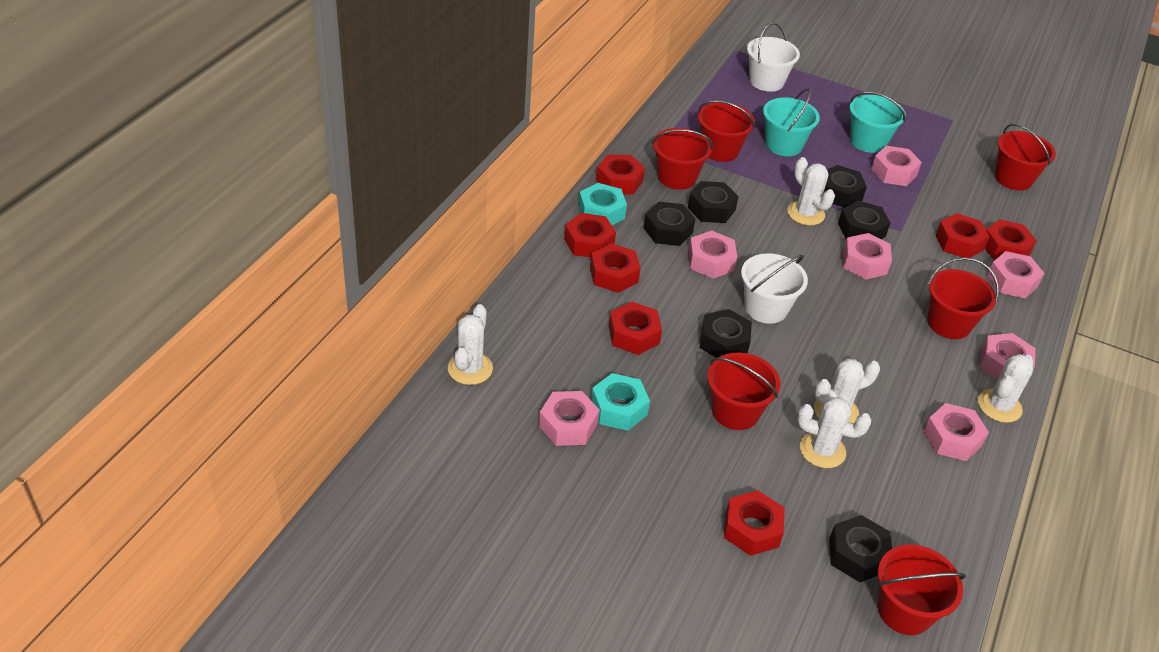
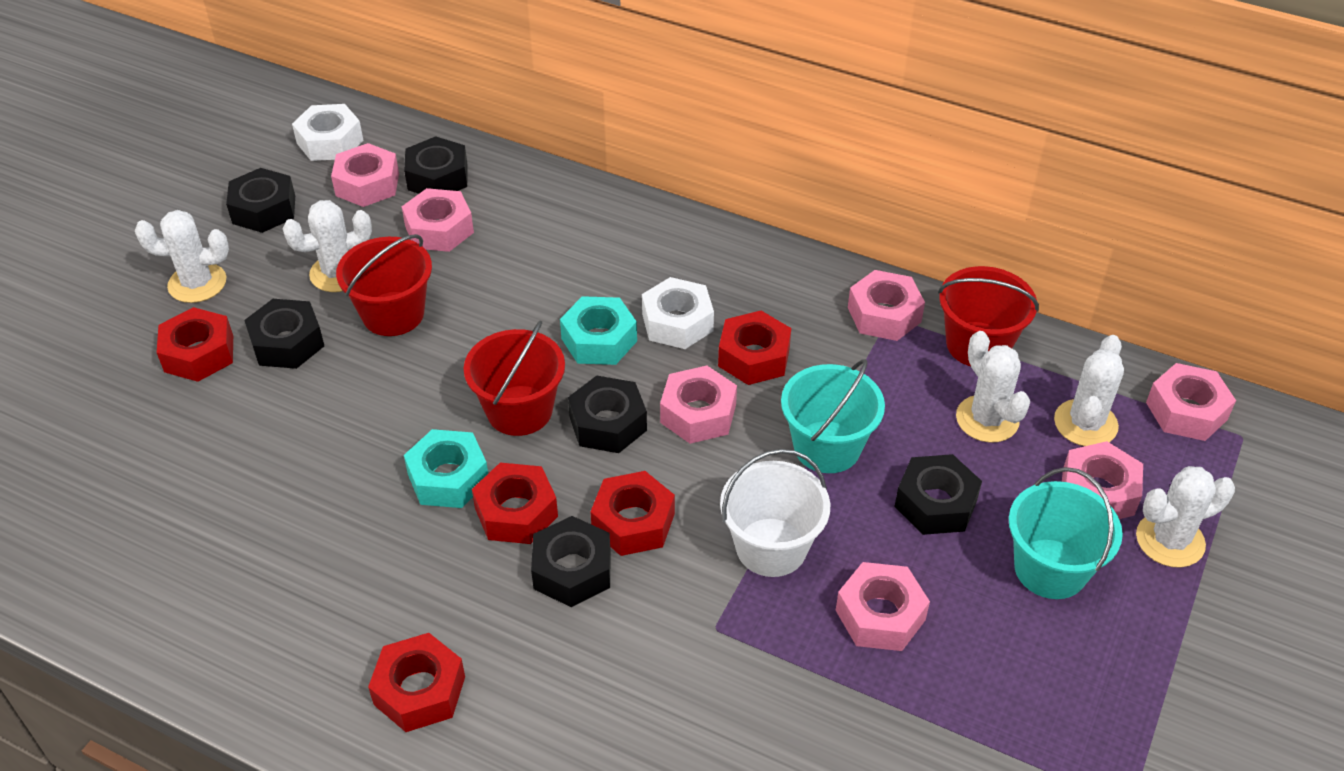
red bucket: [652,128,713,190] [698,100,755,162] [707,353,781,430] [878,545,966,635] [927,257,999,339] [995,124,1056,190] = 6 -> [336,234,432,336] [464,320,565,436] [938,266,1039,366] = 3
red nut: [564,213,616,258] [590,243,641,293] [596,154,645,195] [609,302,662,355] [724,490,785,556] [936,213,989,258] [985,219,1036,260] = 7 -> [157,307,233,382] [368,633,465,732] [472,463,558,544] [590,471,675,556] [718,311,791,385] = 5
white bucket: [741,253,808,324] [747,22,800,92] = 2 -> [720,449,830,577] = 1
white nut: none = 0 -> [292,104,363,161] [642,277,714,349] = 2

